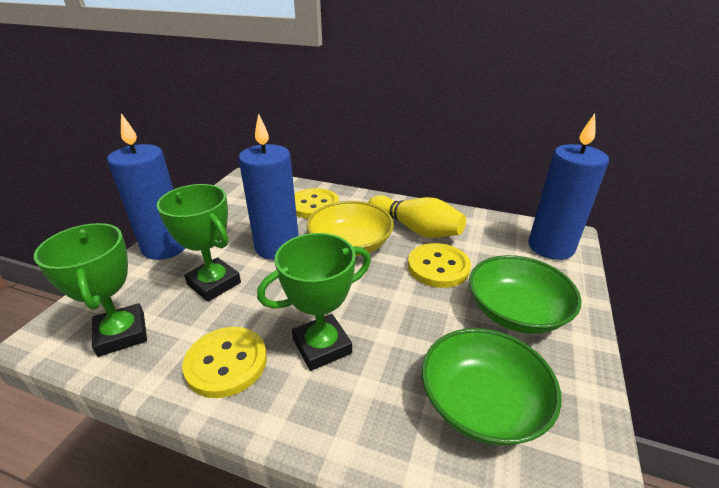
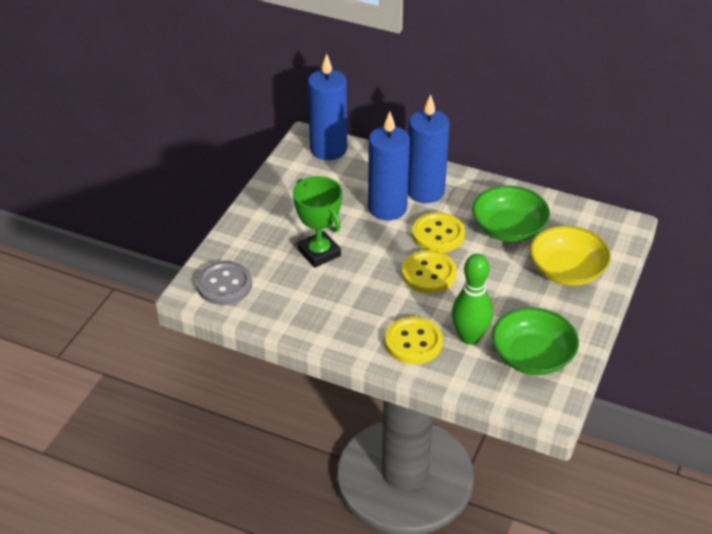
green bowling pin: none = 0 -> [451,254,493,345] = 1
green trophy: [34,223,147,357] [157,184,241,302] [257,233,371,371] = 3 -> [293,176,342,268] = 1
grey button: none = 0 -> [197,261,252,305] = 1
yellow bowling pin: [368,195,466,238] = 1 -> none = 0

